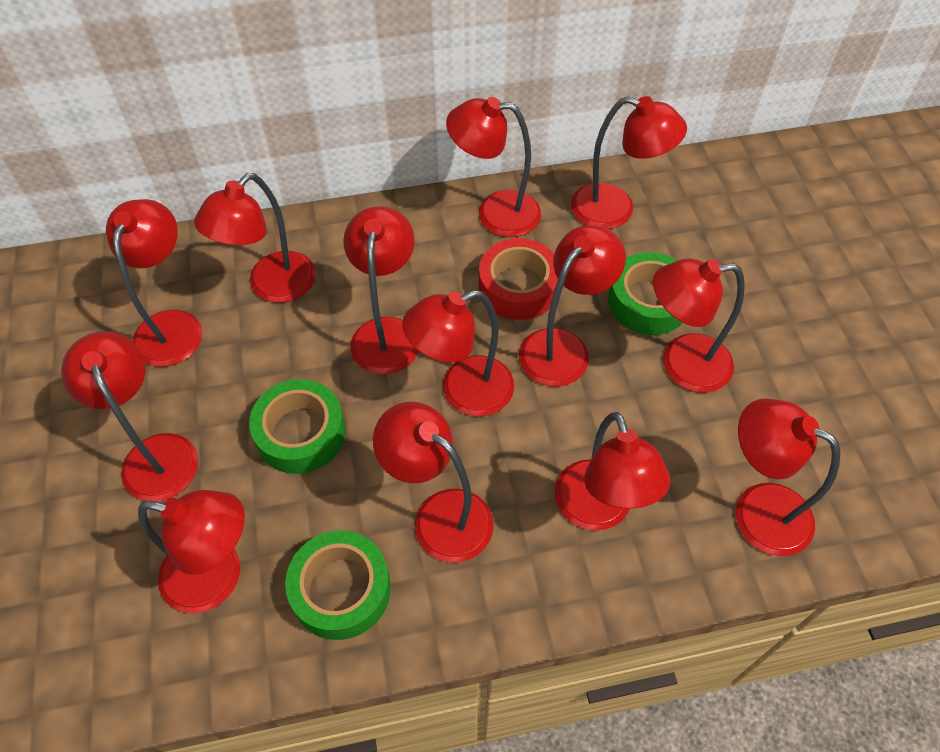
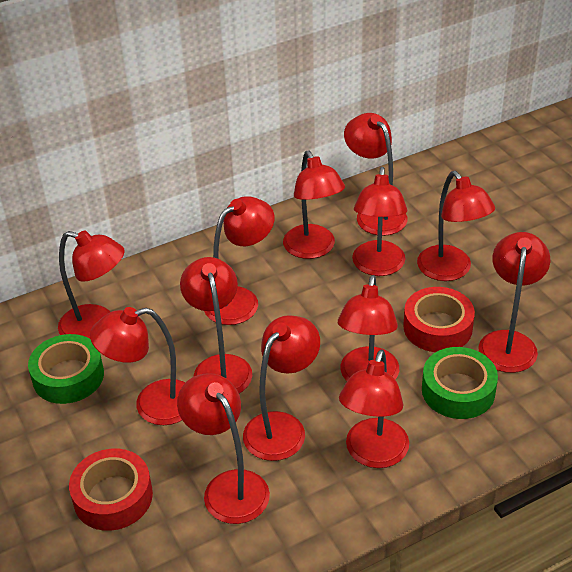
green tape: [249,379,346,474] [285,530,391,640] [608,252,682,335] = 3 -> [28,334,104,404] [422,347,498,419] = 2
red tape: [479,238,558,320] = 1 -> [69,449,153,531] [403,287,475,352] = 2

